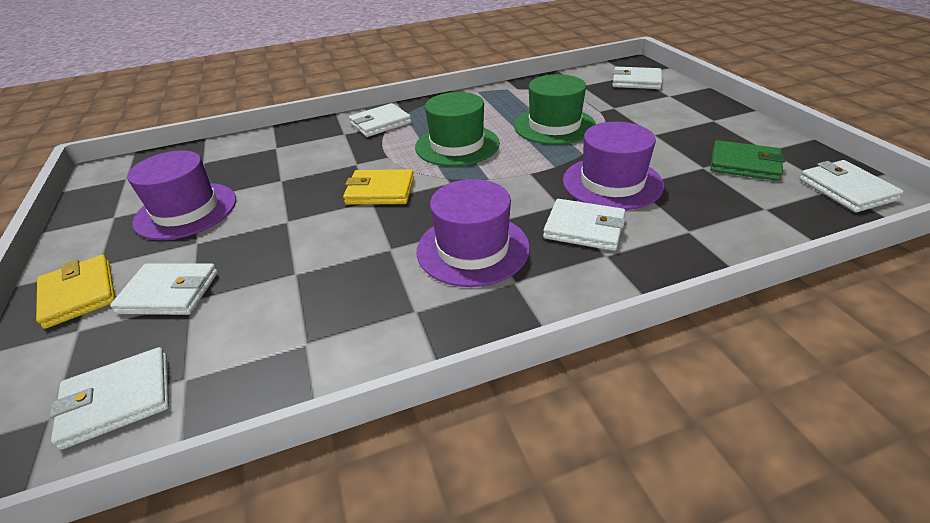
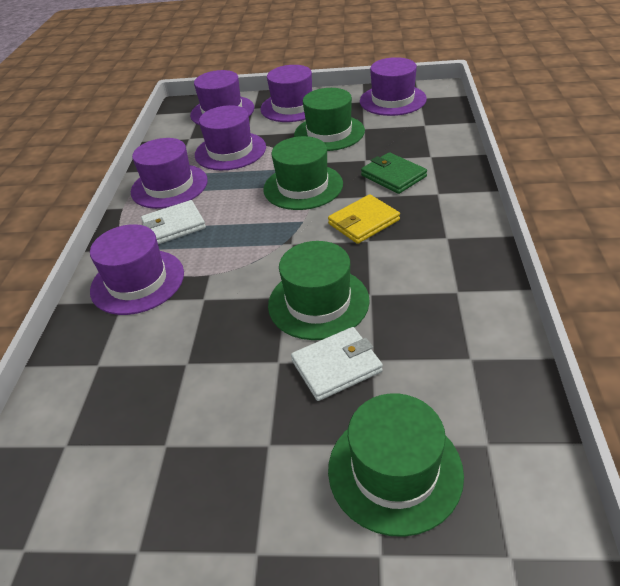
green hat: [415,92,500,166] [514,74,596,145] = 2 -> [263,136,343,210] [268,241,370,340] [294,88,365,151] [328,393,464,537] = 4
purple hat: [127,150,236,240] [417,179,530,287] [563,122,664,210] = 3 -> [90,224,184,315] [131,138,208,209] [190,70,254,125] [195,105,266,170] [260,65,312,122] [360,57,427,116] = 6
white wallet: [49,347,169,450] [110,263,218,315] [349,103,411,137] [543,199,626,251] [612,67,662,89] [800,160,904,212] = 6 -> [141,200,206,244] [291,327,383,401] = 2
yellow wallet: [36,255,115,329] [343,169,414,205] = 2 -> [328,194,400,244] = 1

